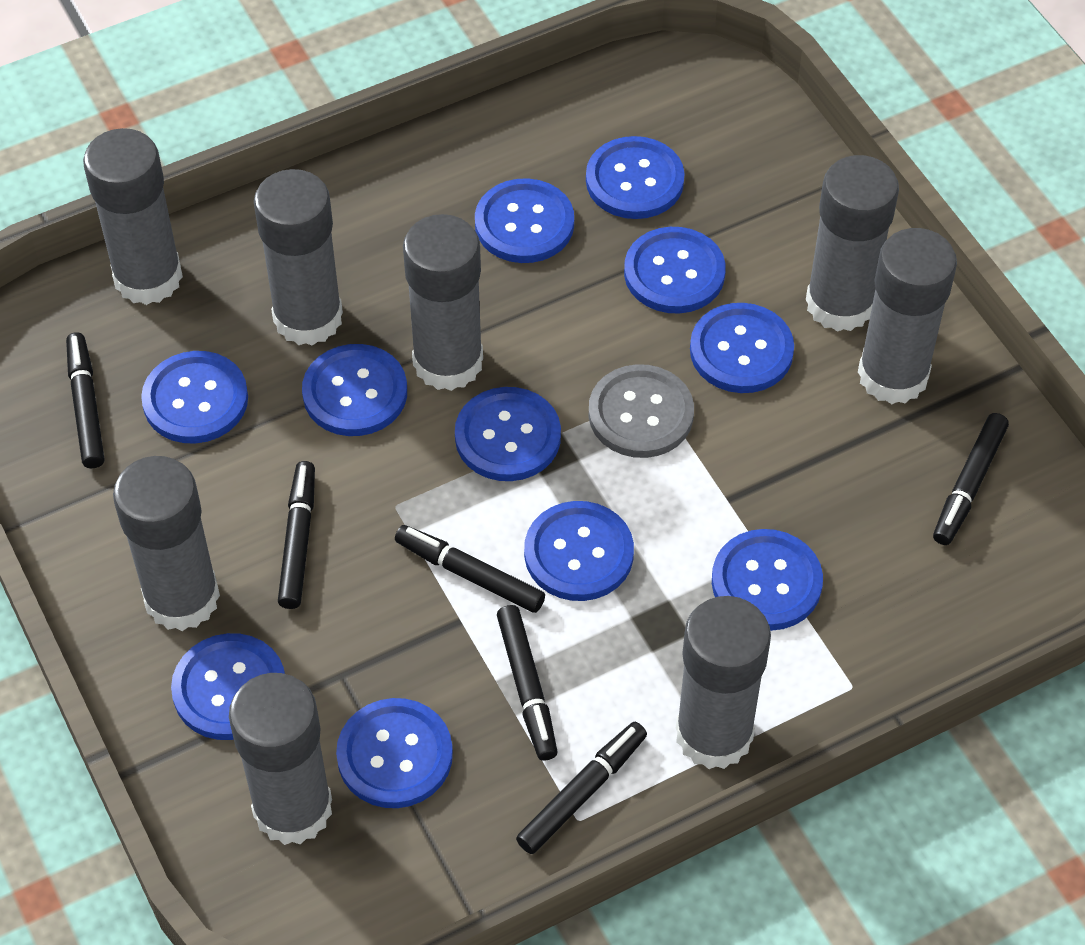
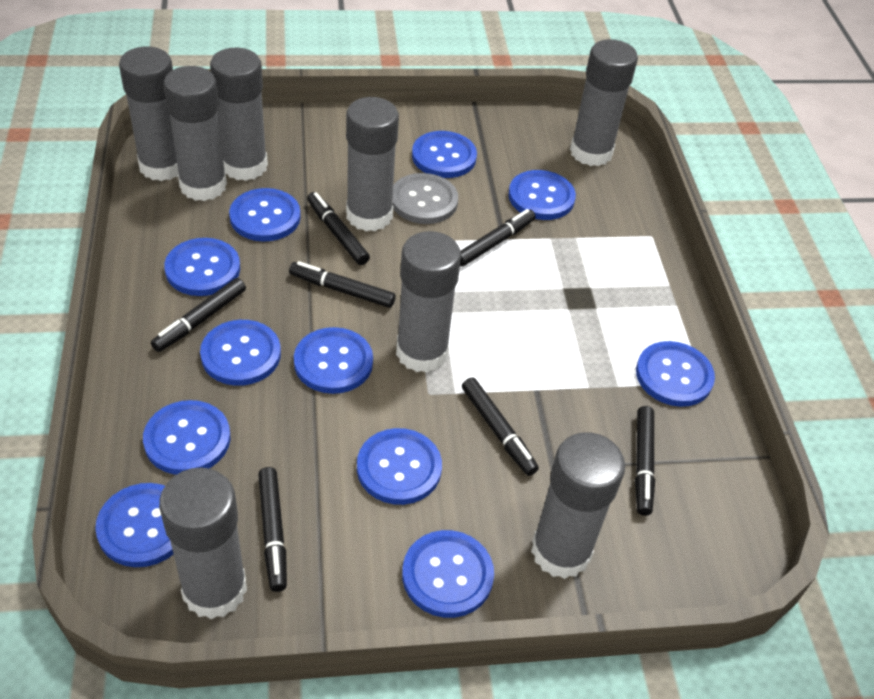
black marker: [66,332,104,468] [278,461,315,609] [395,525,545,613] [497,605,558,761] [516,722,647,854] [933,413,1009,545] = 6 -> [151,278,246,352] [258,467,287,592] [289,261,396,308] [307,192,370,265] [460,209,535,266] [462,377,539,476] [635,406,655,516] = 7

